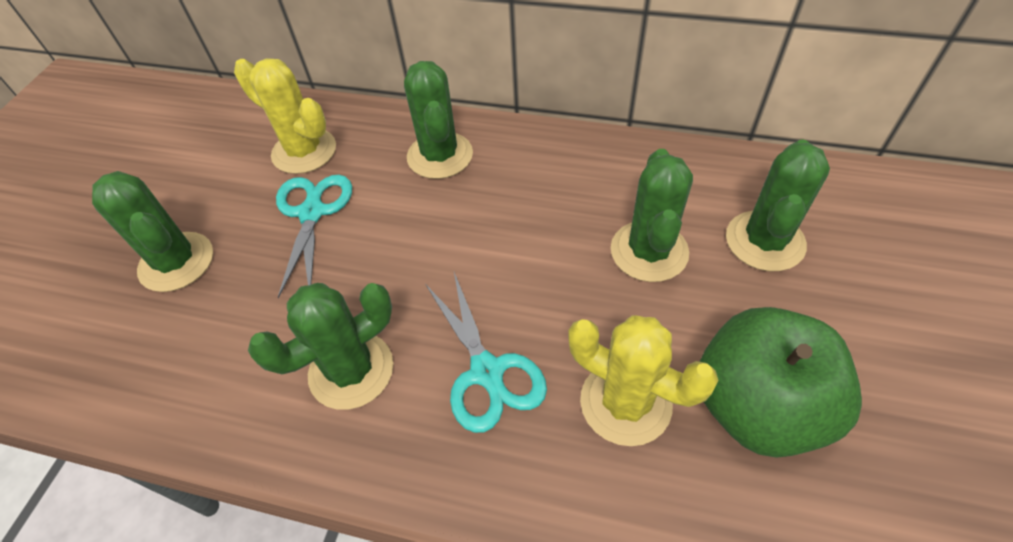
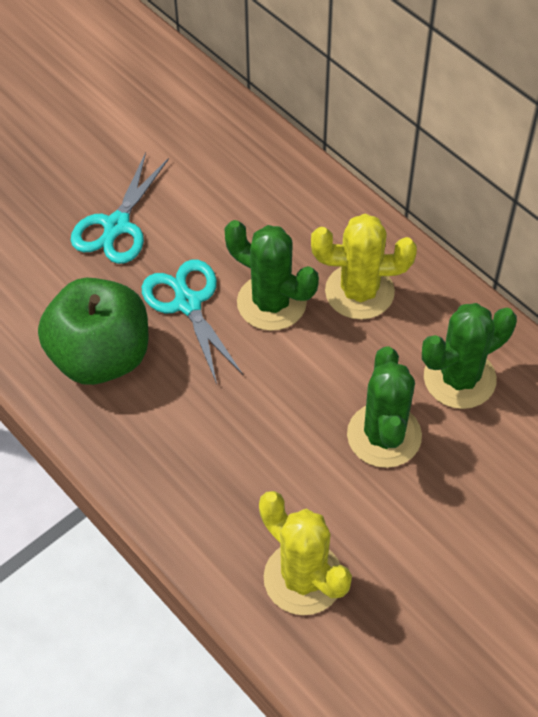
green cactus: [92,171,213,292] [248,283,393,410] [404,61,473,179] [611,149,693,282] [726,139,830,271] = 5 -> [224,220,319,331] [347,347,422,468] [422,303,517,409] = 3

